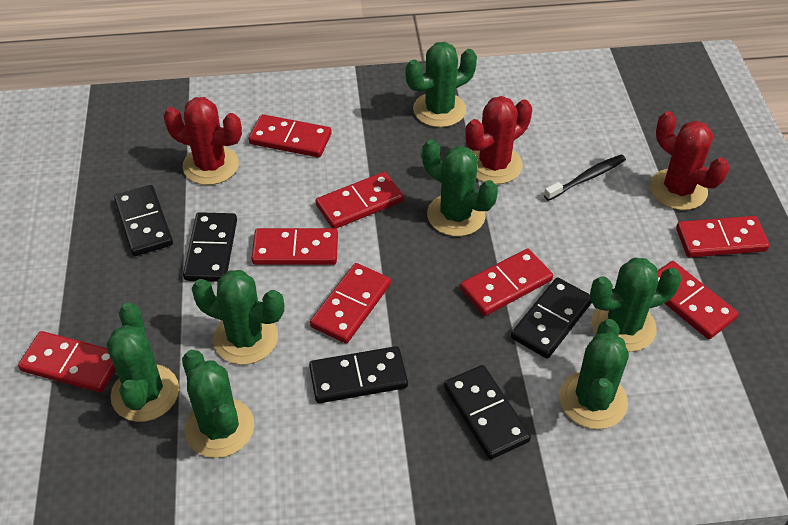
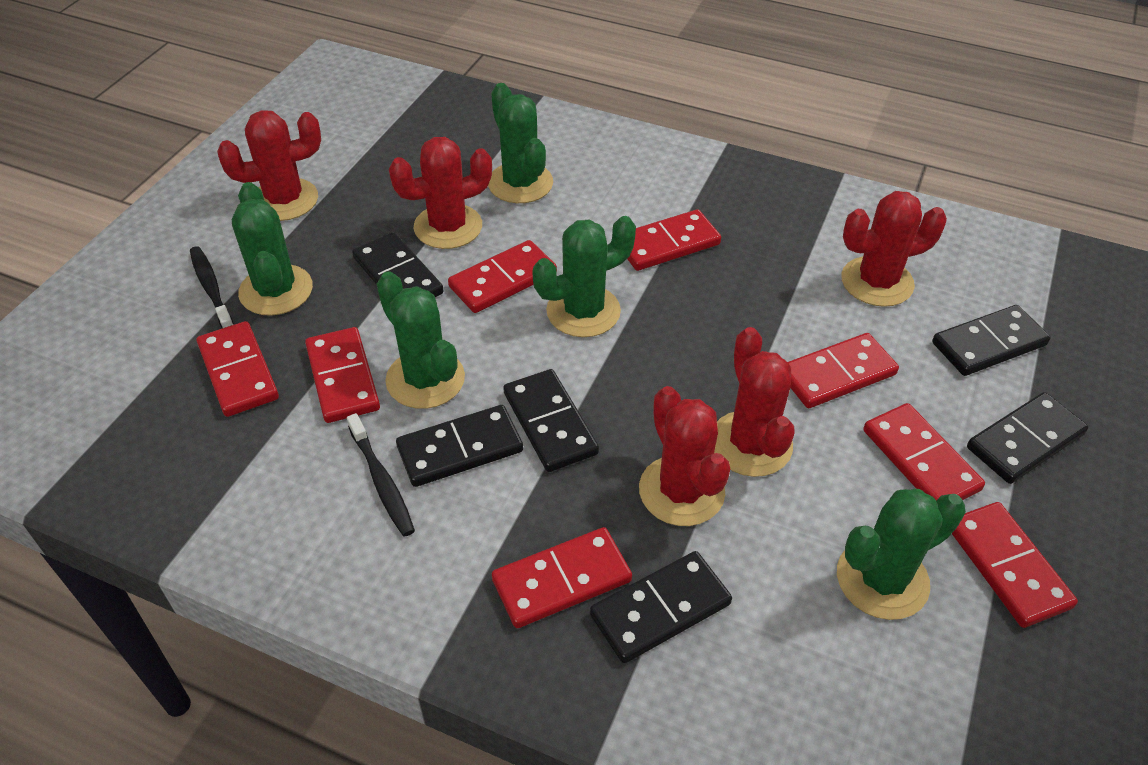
black domino: [114,185,173,256] [183,212,237,282] [309,346,408,403] [444,365,531,459] [511,277,592,359] = 5 -> [352,232,443,297] [396,405,523,487] [503,369,599,472] [590,551,732,663] [932,305,1051,376] [967,392,1088,484] = 6
black toothbrush: [544,154,626,201] = 1 -> [190,246,234,328] [347,413,415,537] = 2
green cactus: [106,303,179,422] [182,350,254,458] [192,270,284,365] [406,42,477,127] [422,139,498,236] [560,319,629,429] [590,258,682,352] = 7 -> [232,182,313,316] [377,271,465,409] [488,83,553,203] [532,216,636,337] [837,489,966,620] = 5
red cactus: [163,97,242,185] [465,96,532,184] [650,111,729,210] = 3 -> [217,110,321,221] [389,137,492,249] [639,386,730,526] [714,327,795,477] [841,191,947,307] = 5

